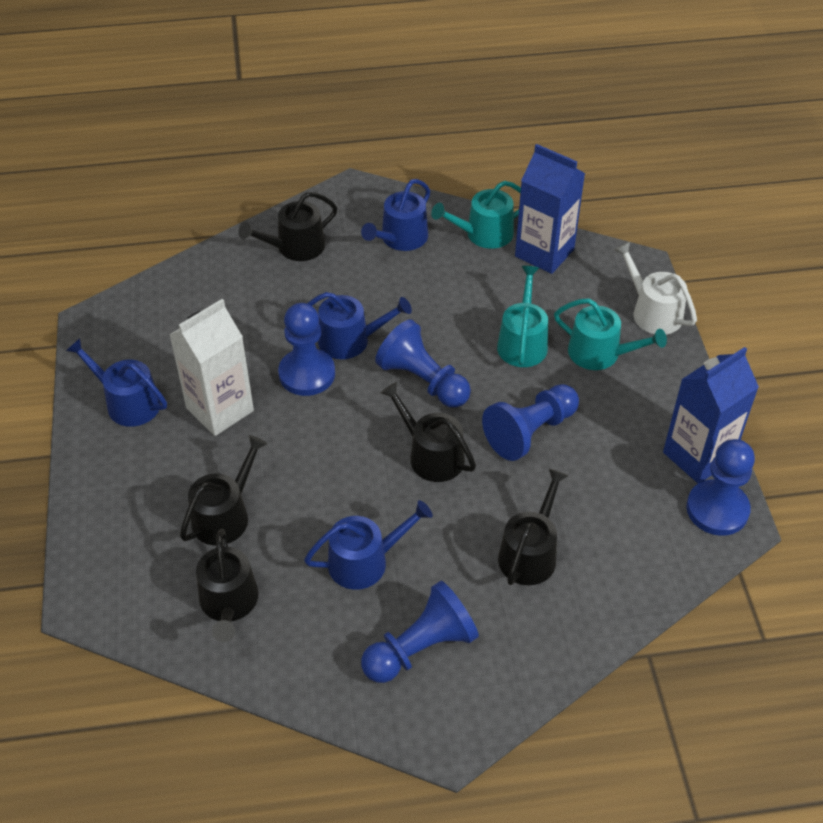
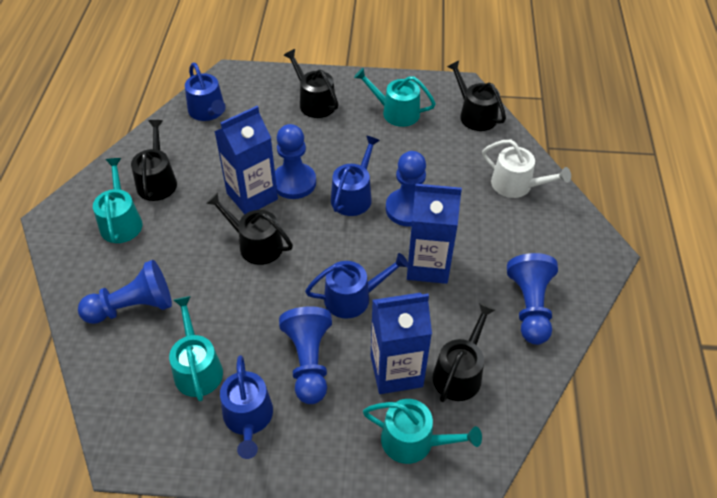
blue carton: [515,144,585,274] [663,347,759,483] = 2 -> [214,106,278,214] [371,293,432,394] [407,184,462,284] = 3
turquoise watering can: [431,181,521,249] [497,266,548,367] [554,298,667,370] = 3 -> [93,158,143,243] [169,296,223,401] [354,68,436,127] [363,399,482,464] = 4
white carton: [169,299,254,436] = 1 -> none = 0

